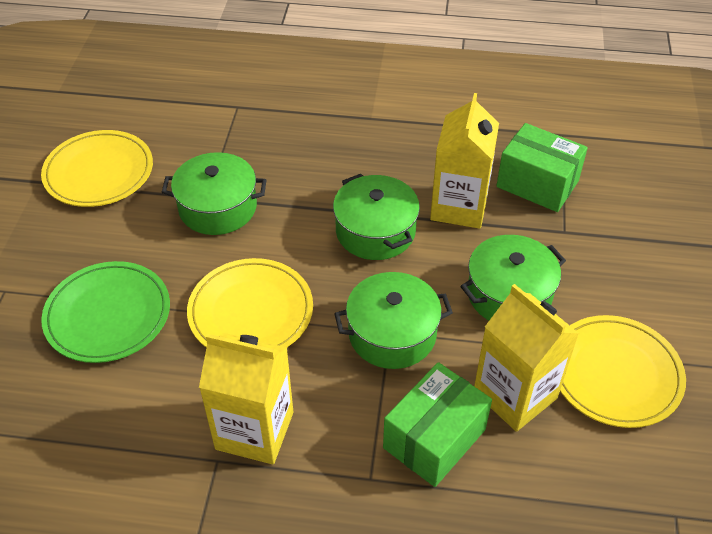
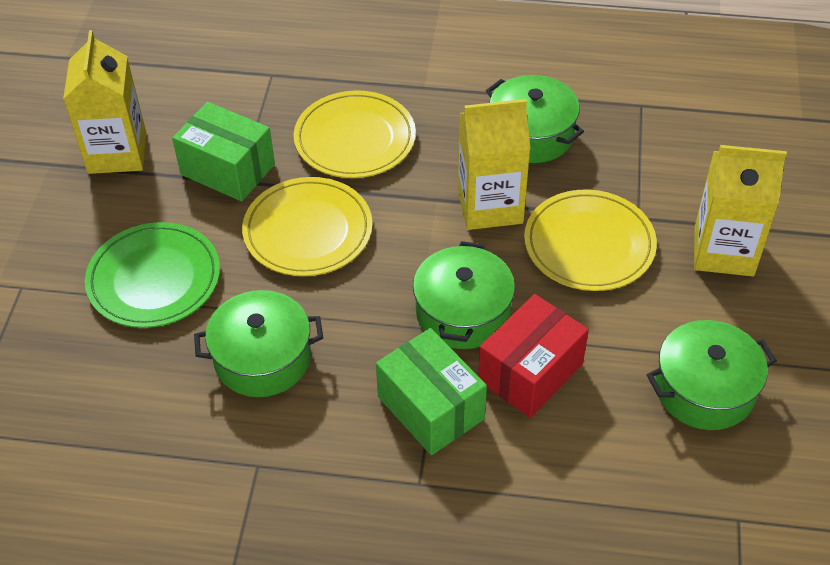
red box: none = 0 -> [478,294,589,418] = 1

